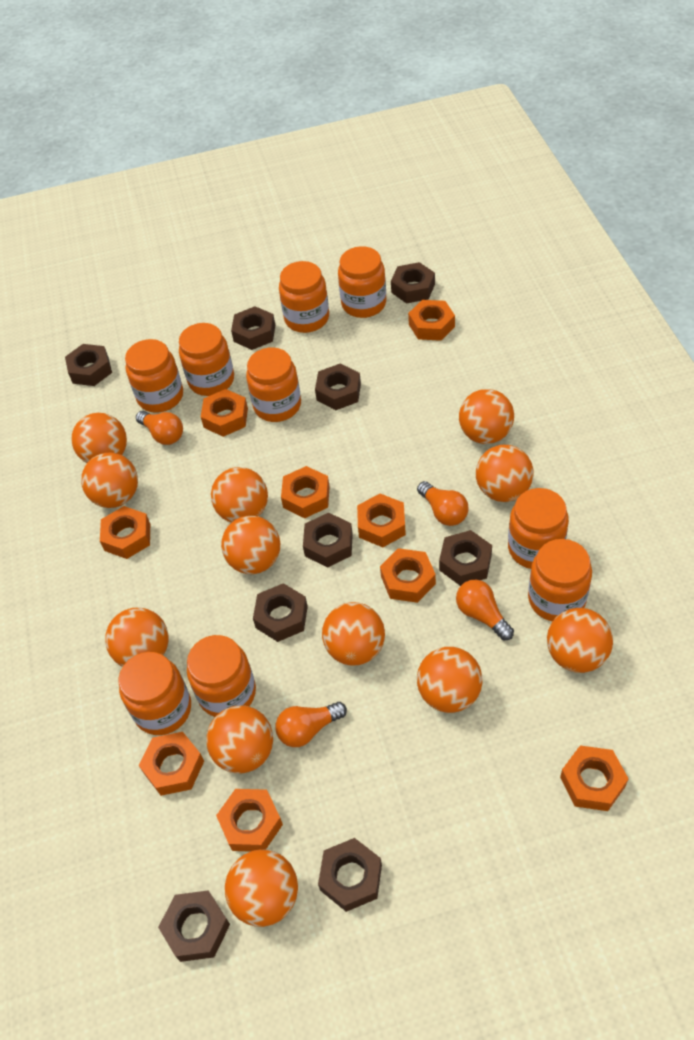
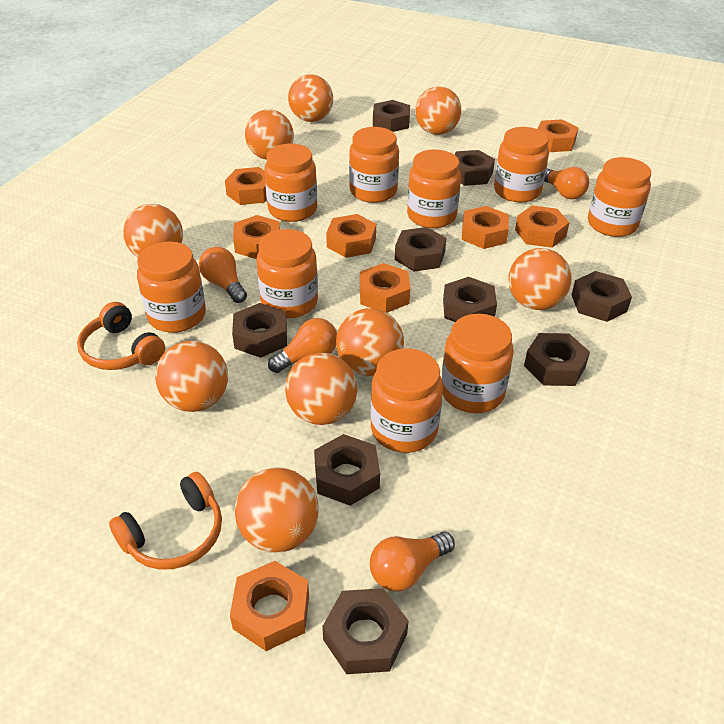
orange ball: [71,413,127,463] [81,453,138,508] [105,607,169,667] [206,706,273,774] [211,467,268,523] [221,516,280,574] [225,849,298,927] [322,602,385,666] [417,647,482,713] [459,389,514,444] [476,445,534,502] [547,608,613,673] = 12 -> [123,204,183,257] [155,341,228,412] [235,467,319,552] [245,109,294,160] [285,353,357,425] [288,74,333,122] [336,308,404,376] [415,86,461,135] [508,248,572,310] = 9
orange headphones: none = 0 -> [77,302,165,370] [109,472,222,570] = 2
orange nut: [100,506,150,559] [139,732,204,796] [201,389,248,437] [216,789,283,852] [281,466,330,518] [357,494,406,547] [380,548,436,603] [408,300,455,341] [560,745,629,811] = 9 -> [225,167,267,205] [230,561,309,651] [233,215,280,259] [326,214,376,258] [360,263,410,313] [462,206,509,249] [515,206,570,248] [537,119,579,152] = 8

